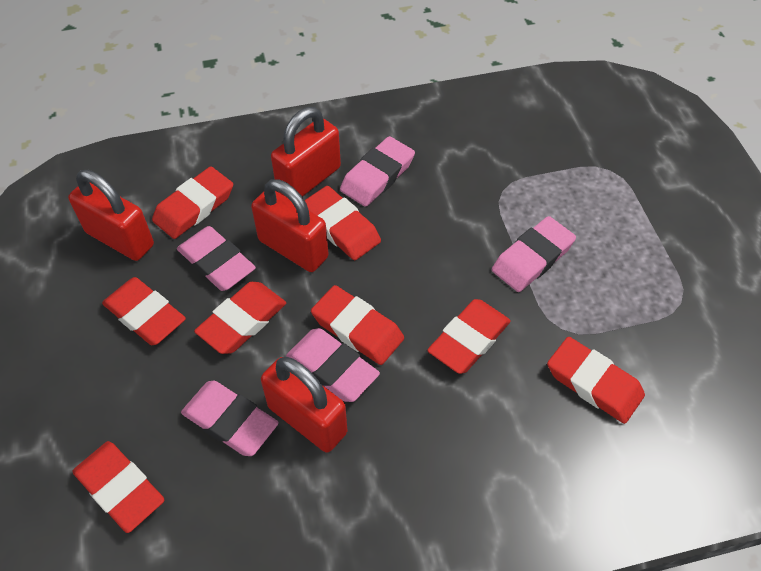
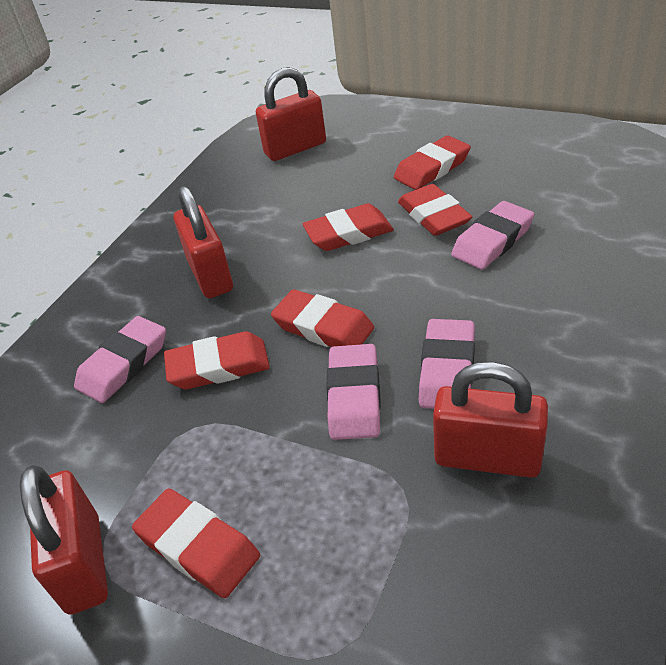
pink eraser: [177,226,256,291] [181,381,279,456] [286,328,380,402] [340,136,415,207] [492,216,576,292] = 5 -> [74,316,166,403] [327,344,381,440] [419,319,475,409] [451,201,534,270] = 4
red eraser: [72,441,164,533] [102,277,186,345] [152,166,233,239] [194,282,286,354] [305,186,381,260] [311,285,404,365] [427,299,511,374] [547,337,645,424] = 8 -> [132,488,260,598] [164,331,270,389] [271,289,374,347] [303,203,394,251] [394,136,471,190] [398,184,472,236] = 6

